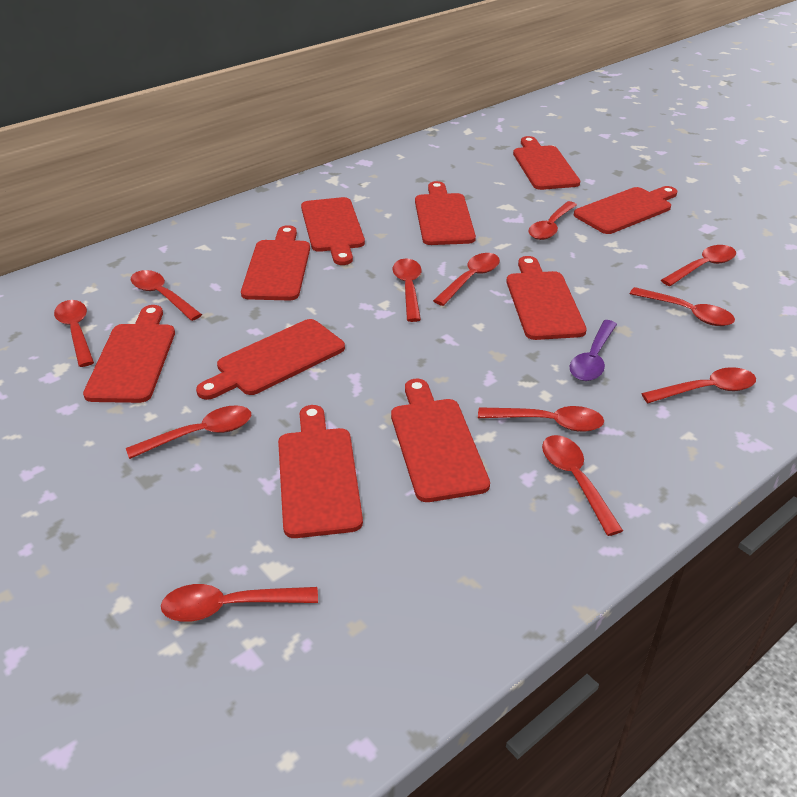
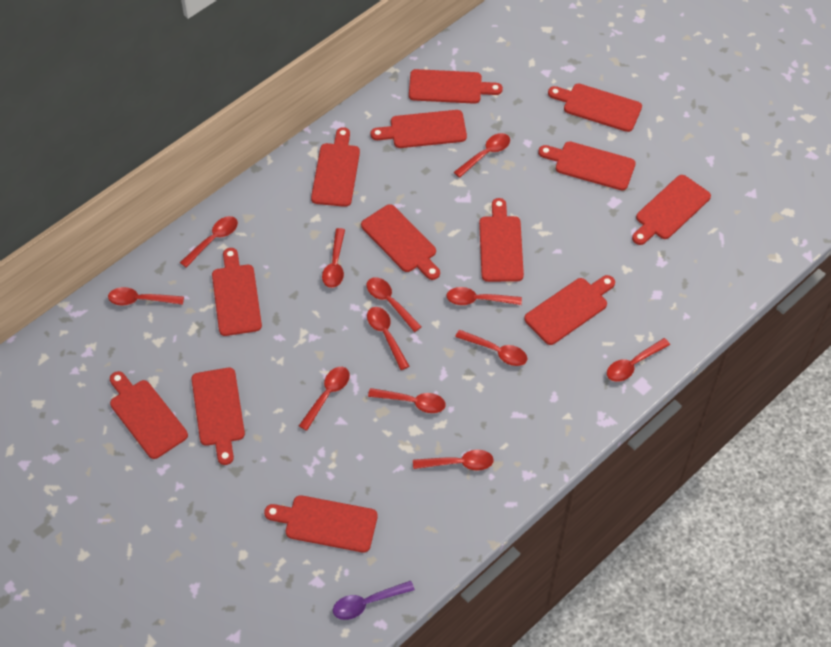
red cutting board: [83,305,175,403] [196,319,345,400] [241,225,310,300] [278,405,363,538] [301,197,365,265] [391,379,490,502] [415,181,476,245] [506,256,587,340] [513,136,580,190] [574,186,677,234] = 10 -> [110,371,188,459] [191,368,245,465] [212,248,262,336] [264,495,378,552] [311,127,360,207] [361,204,440,280] [370,110,467,148] [409,69,503,104] [479,198,524,282] [524,275,615,345] [538,141,636,191] [548,84,642,132] [632,175,711,245] = 13

